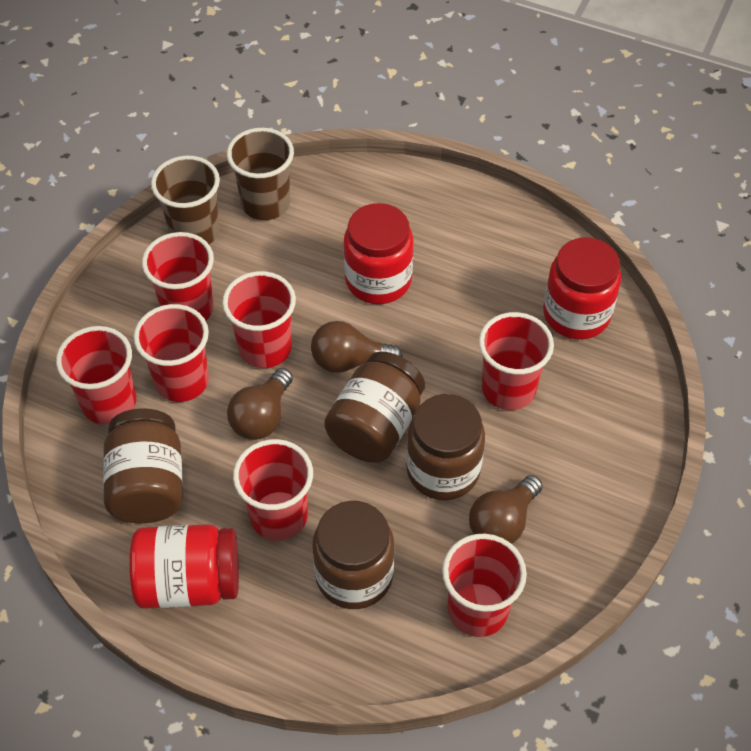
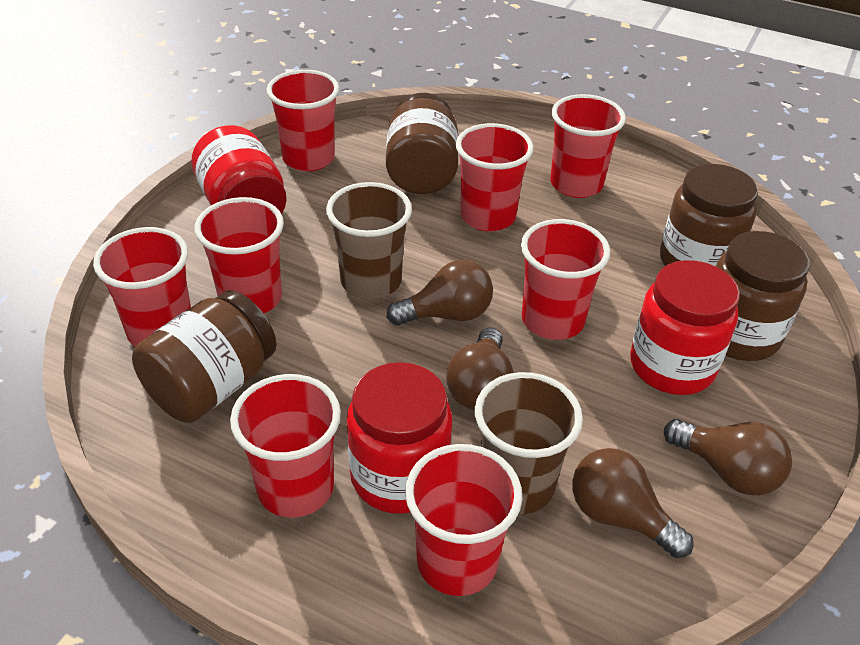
brown light bulb: [227,368,293,440] [311,321,402,373] [469,475,543,544] = 3 -> [387,260,493,326] [446,328,514,410] [572,448,694,558] [664,419,792,495] = 4
red cup: [56,326,136,425] [134,304,209,402] [142,232,214,321] [222,271,296,368] [233,439,313,541] [442,534,527,637] [479,312,554,410] = 7 -> [93,227,191,347] [194,197,284,314] [230,374,341,518] [266,69,339,171] [405,444,522,596] [456,123,534,231] [521,219,610,340] [550,94,626,198] = 8

